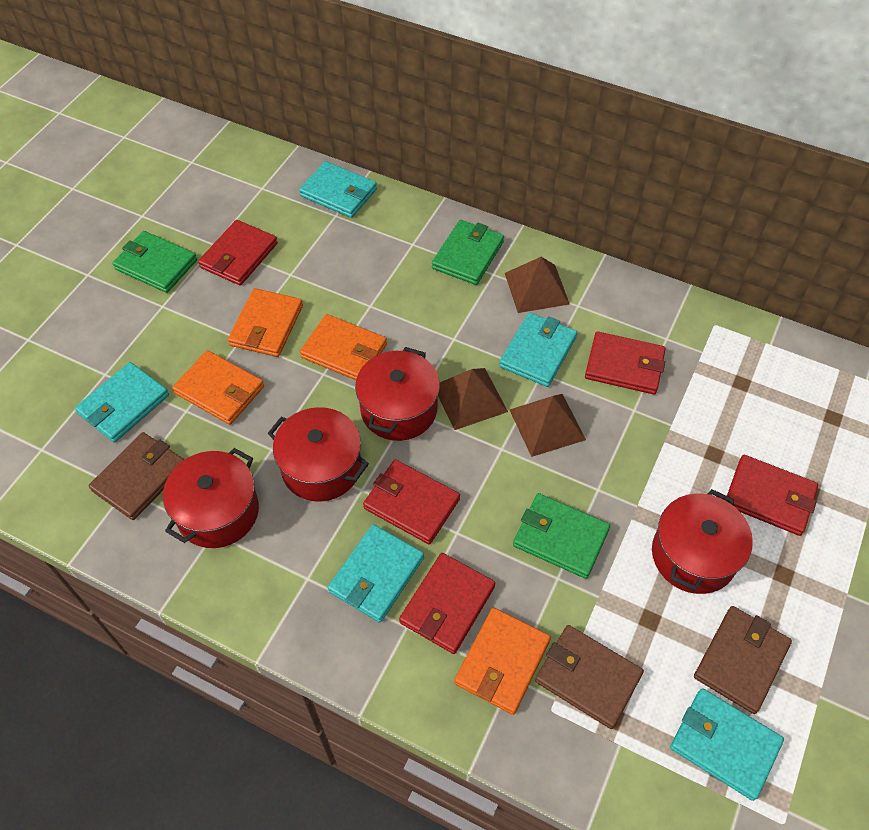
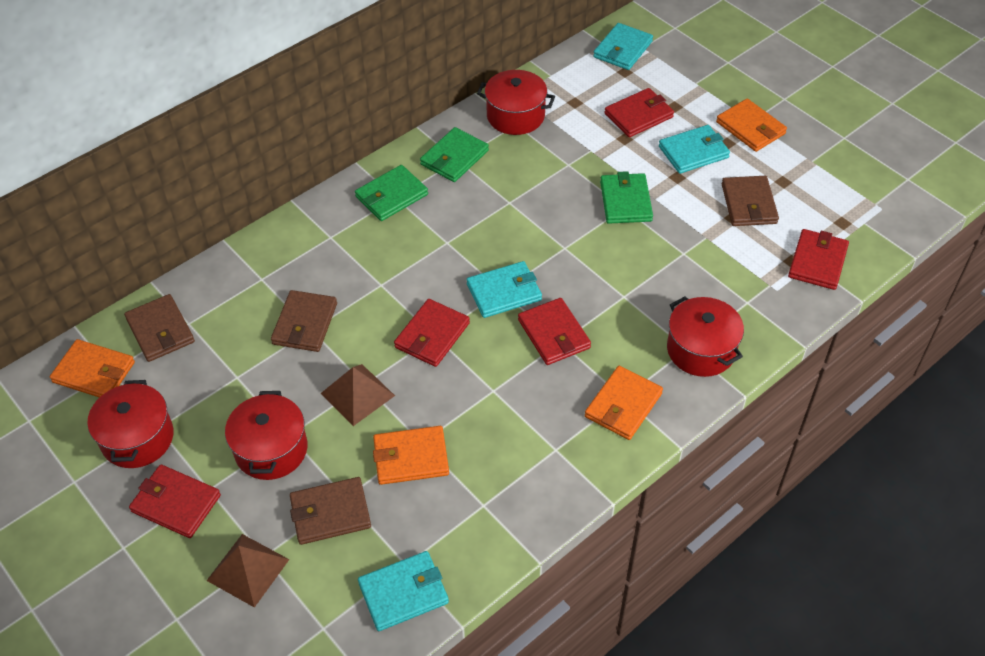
brown pyramid: [438,368,508,430] [505,257,570,313] [510,394,586,457] = 3 -> [206,534,290,608] [321,364,395,426] = 2
brown wallet: [89,432,184,520] [535,625,644,729] [694,606,792,714] = 3 -> [124,294,195,362] [271,290,337,352] [290,477,371,545] [722,176,779,226] = 4
turquoise wallet: [75,362,169,442] [299,161,377,218] [328,524,424,622] [499,312,577,387] [670,688,784,801] = 5 -> [358,551,449,631] [467,261,542,318] [593,23,653,70] [659,125,730,174] = 4

